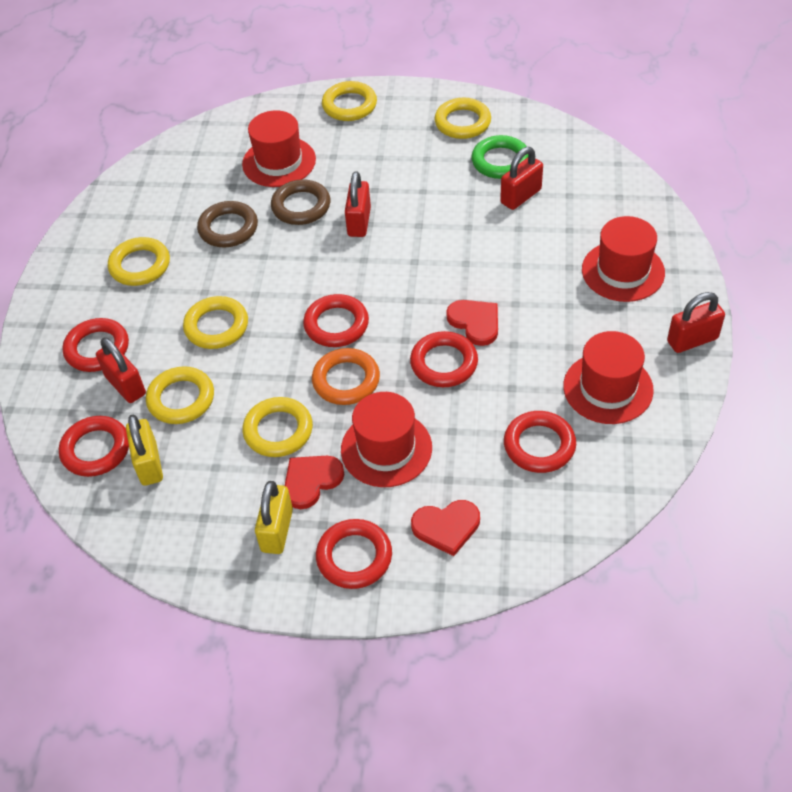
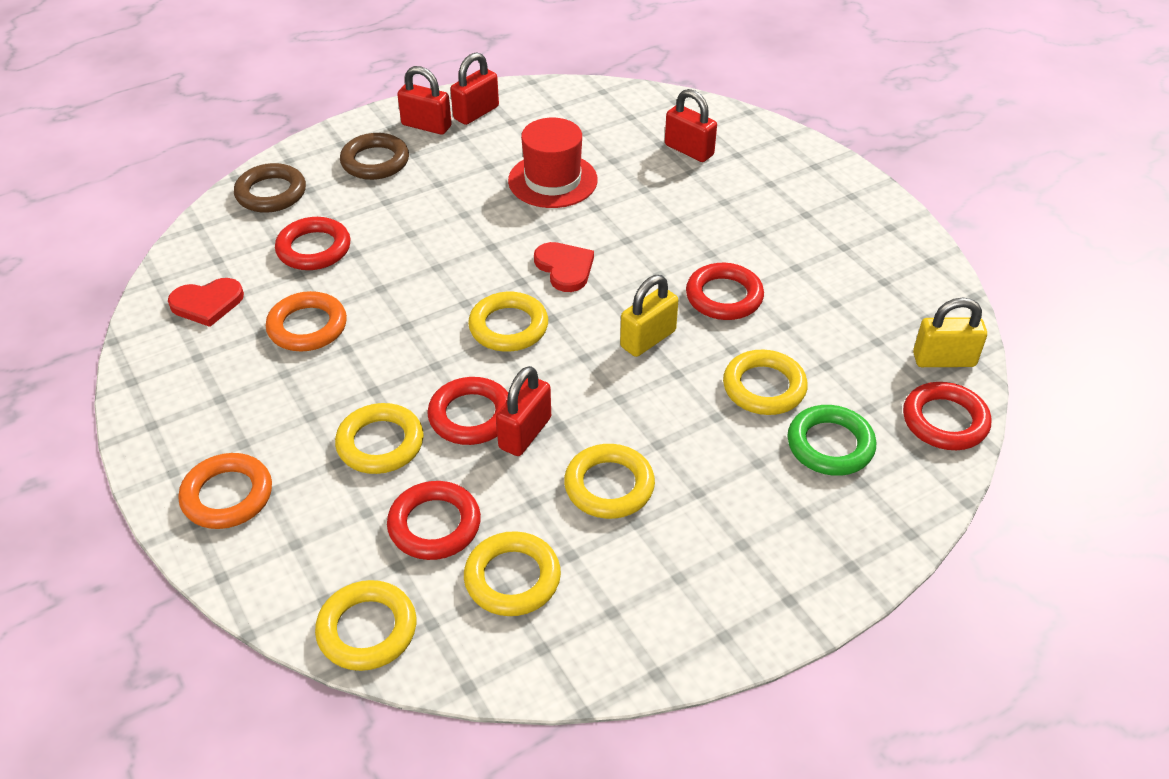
orange ring: [312,348,380,405] = 1 -> [178,453,272,529] [266,291,347,351] = 2
red hat: [242,110,316,187] [341,392,432,487] [563,331,654,424] [582,216,665,302] = 4 -> [508,118,598,208] = 1
red heart: [285,456,344,509] [411,500,480,556] [446,300,498,346] = 3 -> [168,278,244,327] [534,242,594,292] = 2
red ring: [59,416,129,477] [63,318,129,372] [303,294,369,347] [316,519,392,589] [410,331,478,387] [504,411,576,473] = 6 -> [275,217,350,270] [387,481,481,560] [427,377,508,445] [686,263,764,320] [903,382,991,450] = 5

